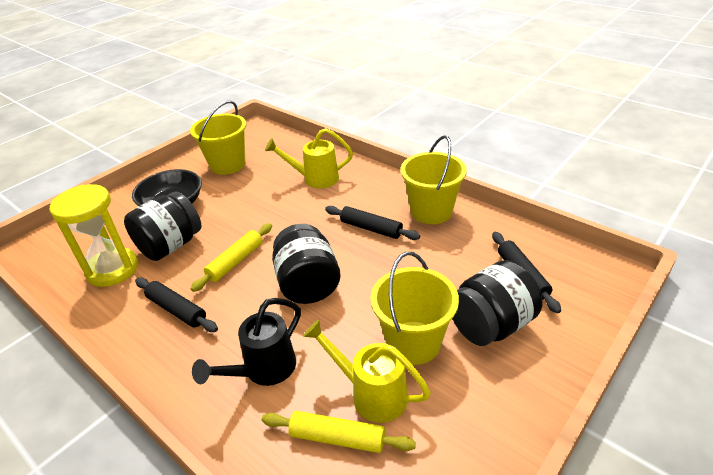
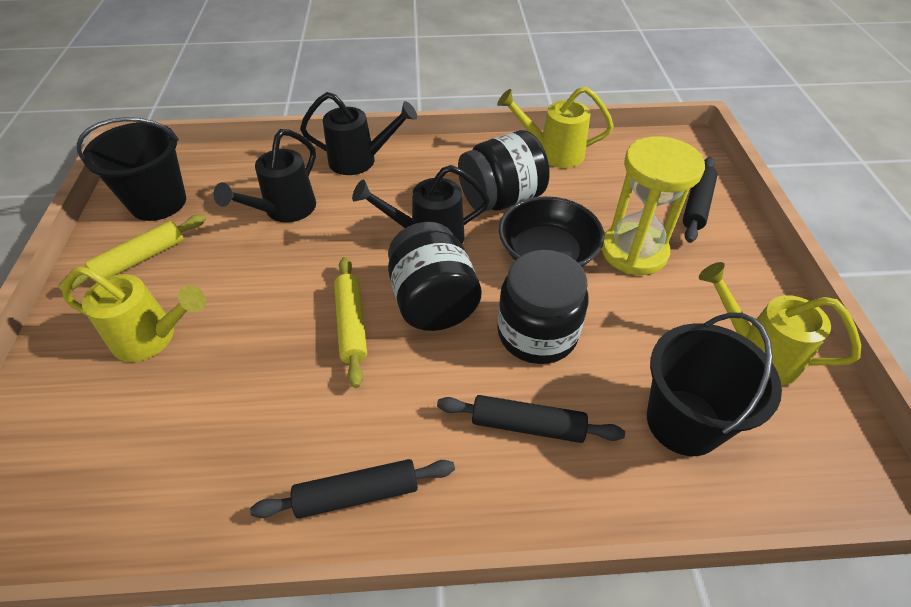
black bucket: none = 0 -> [76,117,186,221] [647,313,782,456] = 2
black watering can: [192,298,301,386] = 1 -> [213,129,316,222] [300,92,417,175] [352,165,490,244] = 3
yellow bucket: [190,101,246,175] [370,252,459,365] [400,135,467,224] = 3 -> none = 0
yellow watering can: [265,128,353,188] [303,319,431,423] = 2 -> [62,266,206,362] [497,87,614,168] [699,262,861,385] = 3

